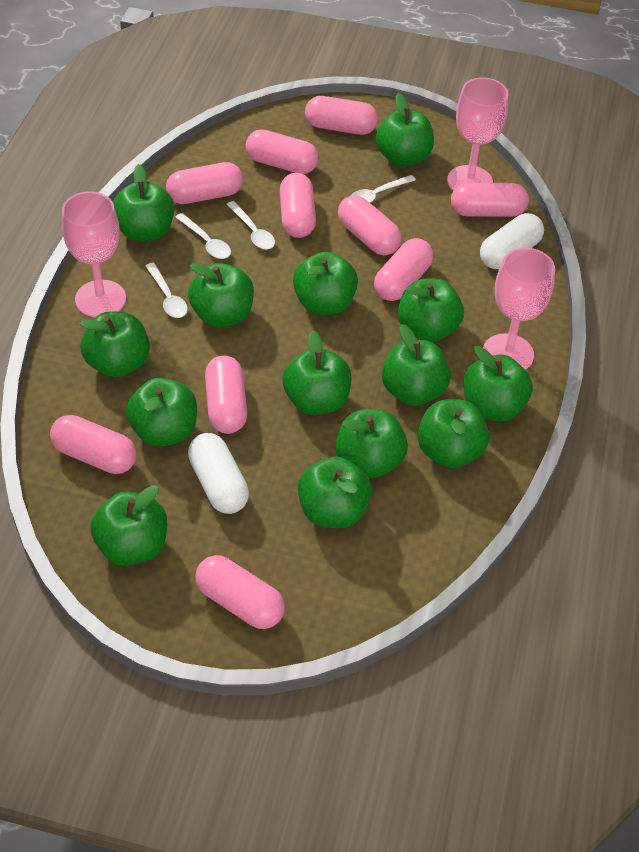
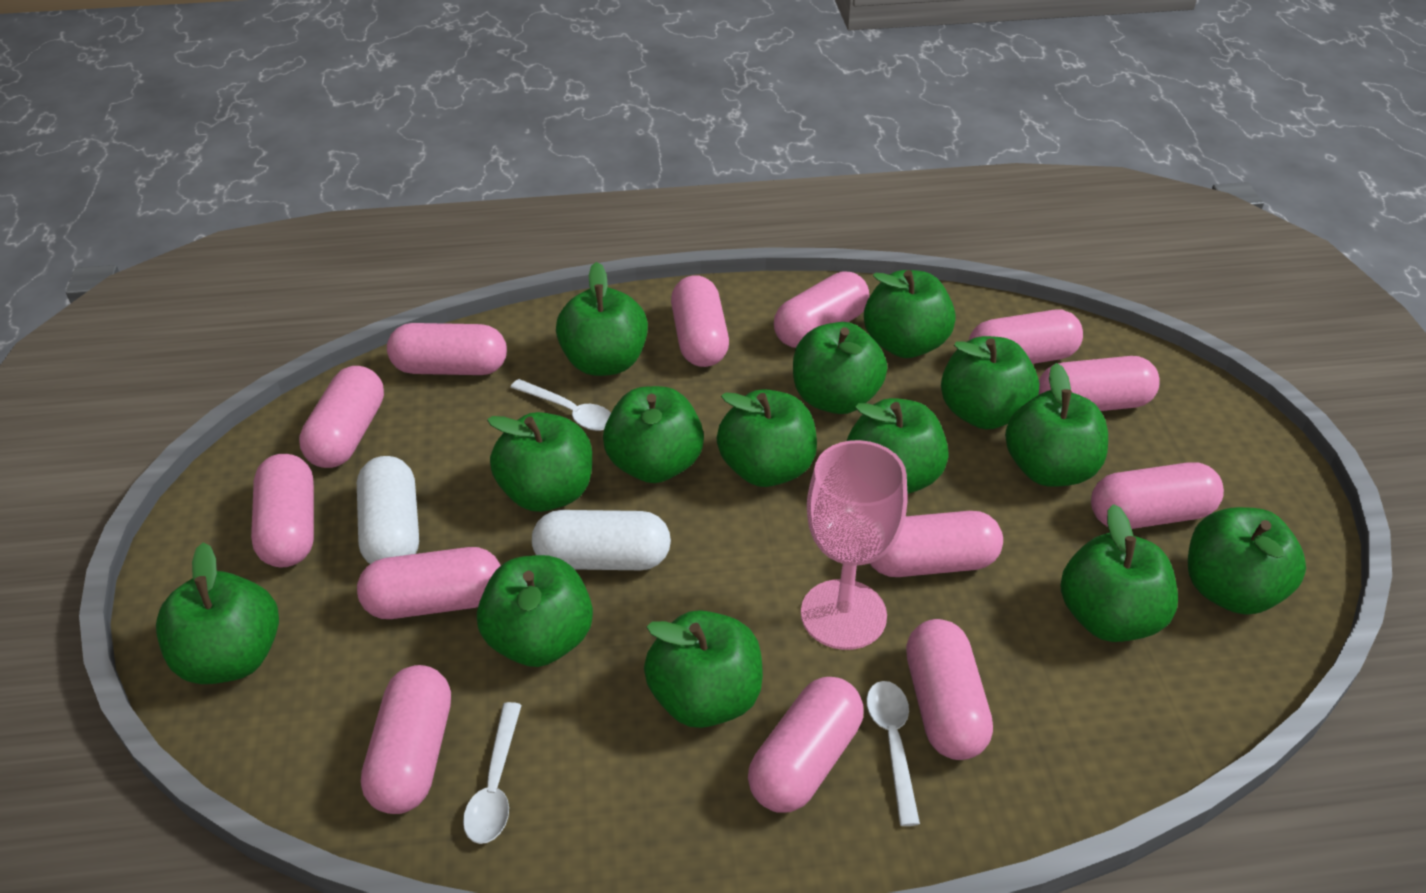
pink capsule: [50,415,137,474] [166,162,243,204] [195,555,285,629] [205,355,247,434] [246,129,319,174] [280,173,316,238] [305,96,378,135] [338,195,402,255] [374,238,433,301] [451,183,529,217] = 10 -> [251,454,314,568] [299,366,384,468] [357,547,501,619] [361,665,451,814] [387,323,507,375] [671,275,729,367] [748,677,864,813] [774,271,869,348] [870,511,1003,577] [906,619,993,760] [969,310,1083,364] [1039,356,1160,411] [1091,462,1224,529] = 13
pink goblet: [62,191,126,317] [447,77,509,191] [483,248,555,370] = 3 -> [801,440,907,650] = 1
white spoon: [145,262,188,318] [175,213,231,259] [226,201,275,249] [350,175,416,203] = 4 -> [463,702,522,844] [510,379,611,431] [867,681,920,826] = 3

